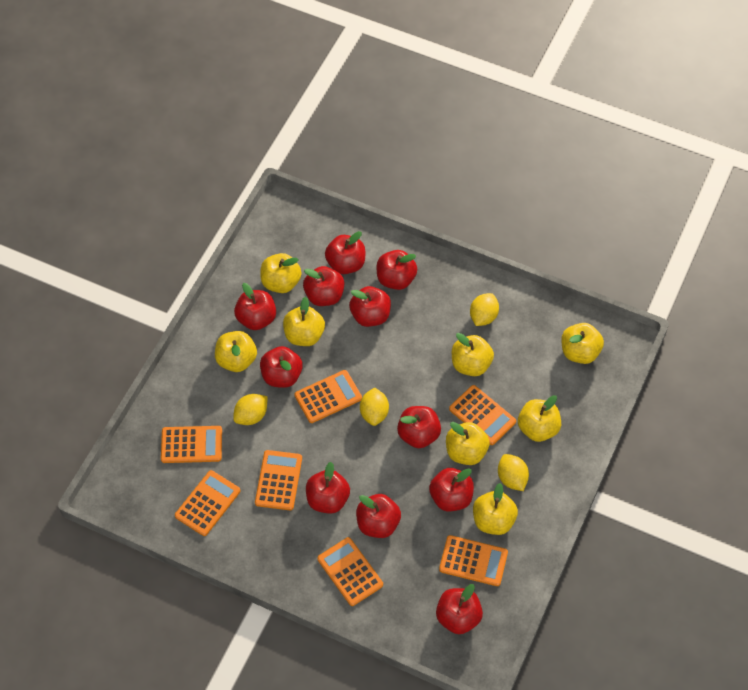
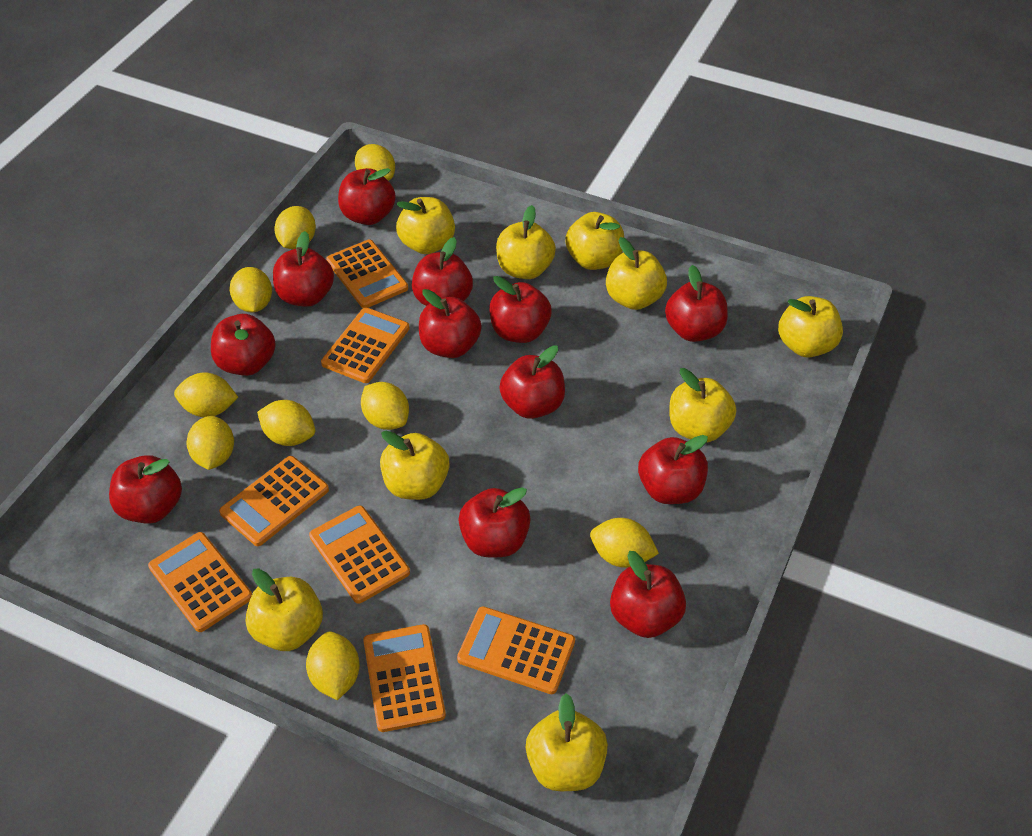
red apple: [234,283,276,330] [260,346,303,388] [303,266,344,306] [306,462,350,514] [325,231,365,274] [349,286,391,327] [356,494,401,538] [376,250,417,290] [397,406,441,448] [429,468,474,511] [436,584,483,634] = 11 -> [109,455,182,524] [211,314,276,376] [273,231,334,307] [338,168,396,225] [412,237,473,306] [419,289,482,358] [458,487,531,557] [489,276,552,343] [499,345,565,419] [610,551,686,638] [638,435,708,504] [665,265,728,342] = 12
yellow apple: [215,331,257,372] [260,253,301,293] [283,297,325,346] [446,422,490,465] [452,333,494,376] [473,483,518,535] [518,395,561,442] [561,323,604,364] = 8 -> [246,568,323,651] [380,431,449,500] [396,197,455,254] [496,205,556,279] [526,693,608,791] [565,212,624,270] [606,237,667,310] [669,368,736,442] [778,296,843,358] = 9
yellow lemon: [233,394,268,425] [360,387,389,426] [470,293,499,326] [498,454,529,491] = 4 -> [174,372,238,417] [187,416,234,470] [230,267,272,313] [257,400,315,446] [274,206,316,249] [306,631,360,700] [355,144,395,181] [361,382,409,430] [590,518,659,568] = 9

